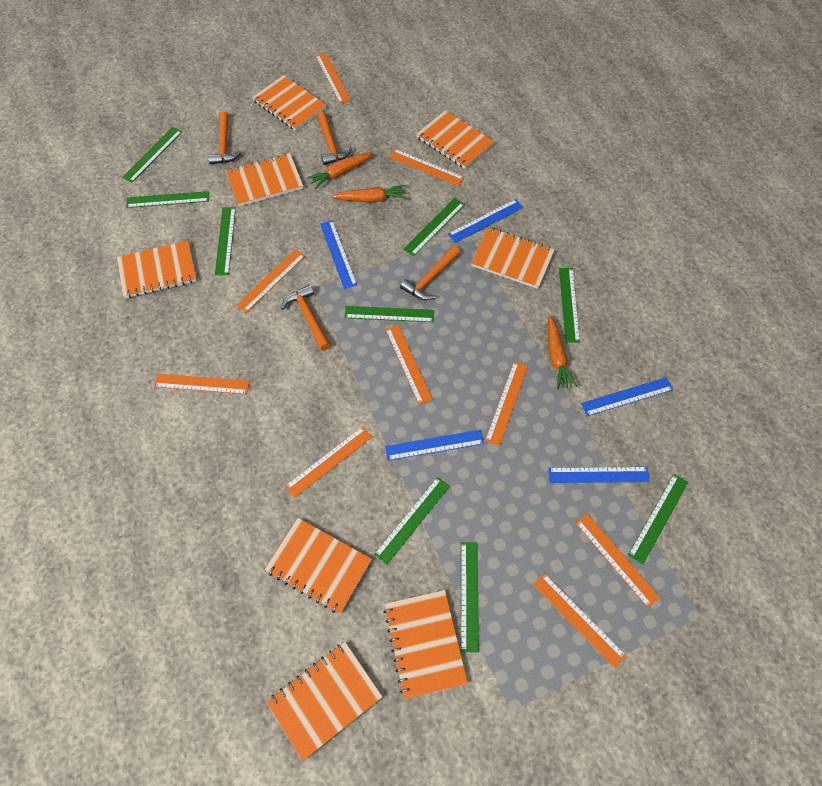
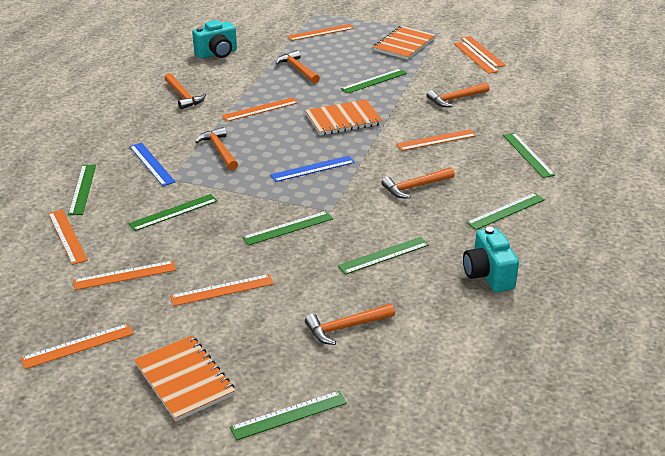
blue ruler: [320,220,357,289] [385,430,484,461] [448,199,523,243] [548,467,650,483] [581,377,673,416] = 5 -> [129,143,175,186] [270,156,355,182] = 2
green ruler: [122,127,182,182] [126,191,209,208] [215,207,236,275] [344,306,434,322] [374,477,450,565] [403,198,465,256] [461,542,479,653] [559,268,580,343] [628,474,688,565] = 9 -> [68,165,96,215] [128,194,218,231] [230,391,347,441] [242,211,333,246] [338,237,429,275] [341,69,407,94] [466,193,545,230] [503,133,555,178] = 8
orange carrot: [307,152,373,189] [331,185,406,202] [548,315,577,389] = 3 -> none = 0
orange hammer: [208,111,242,165] [281,285,331,351] [317,112,352,165] [400,246,460,300] = 4 -> [164,73,206,109] [195,127,238,170] [276,50,320,84] [305,304,395,345] [381,167,455,199] [427,82,490,107] = 6
orange notebook: [117,240,197,298] [226,153,303,206] [252,75,327,131] [265,518,372,614] [267,642,383,761] [384,590,468,699] [416,110,494,169] [471,227,555,289] = 8 -> [134,335,235,422] [305,100,383,135] [373,26,435,60] = 3
turquoise camera: none = 0 -> [192,20,237,59] [463,227,519,292] = 2

